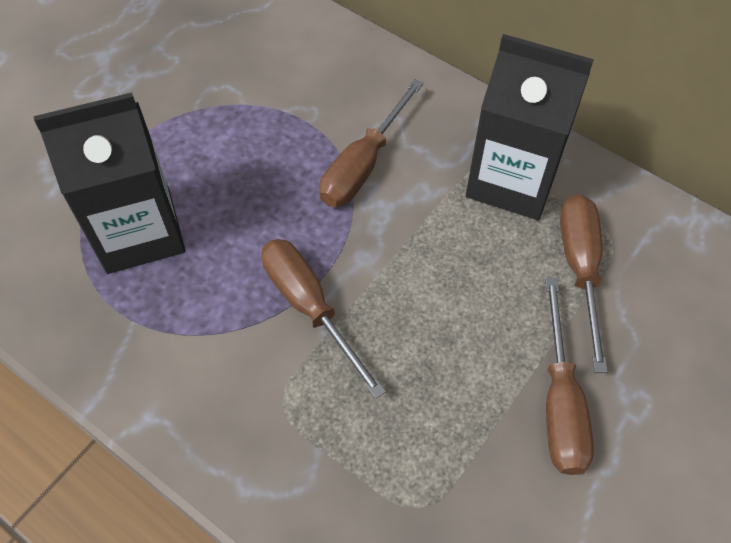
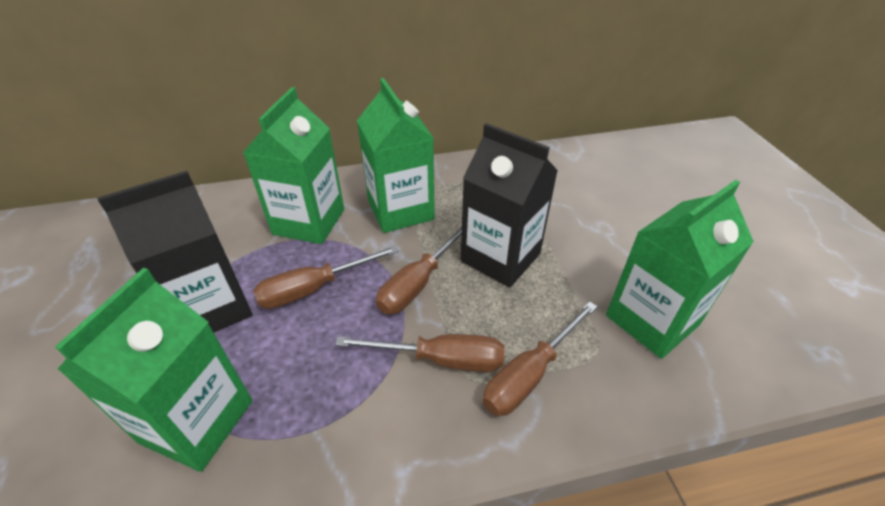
green carton: none = 0 -> [55,268,252,472] [243,87,344,244] [357,78,435,233] [606,180,754,359] = 4

